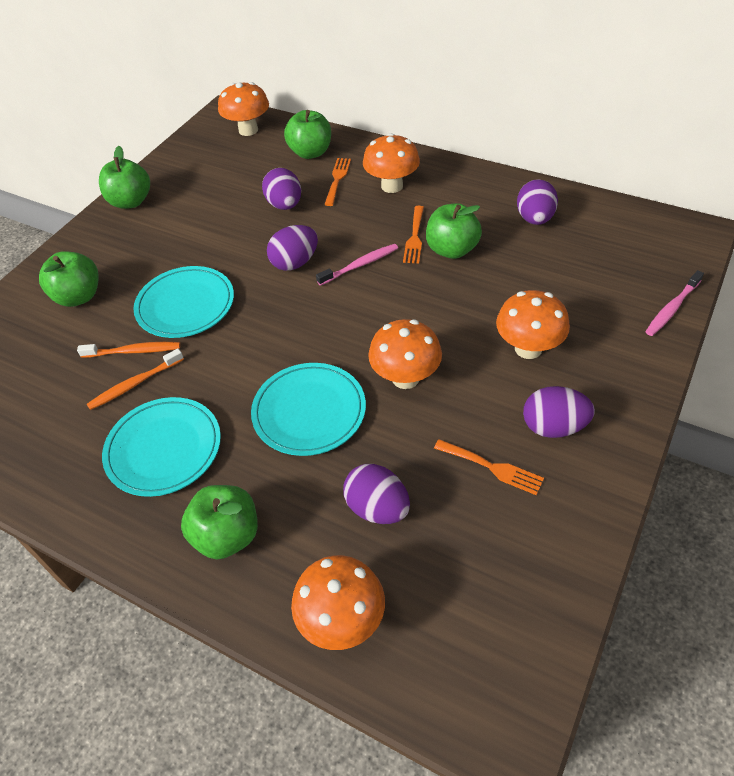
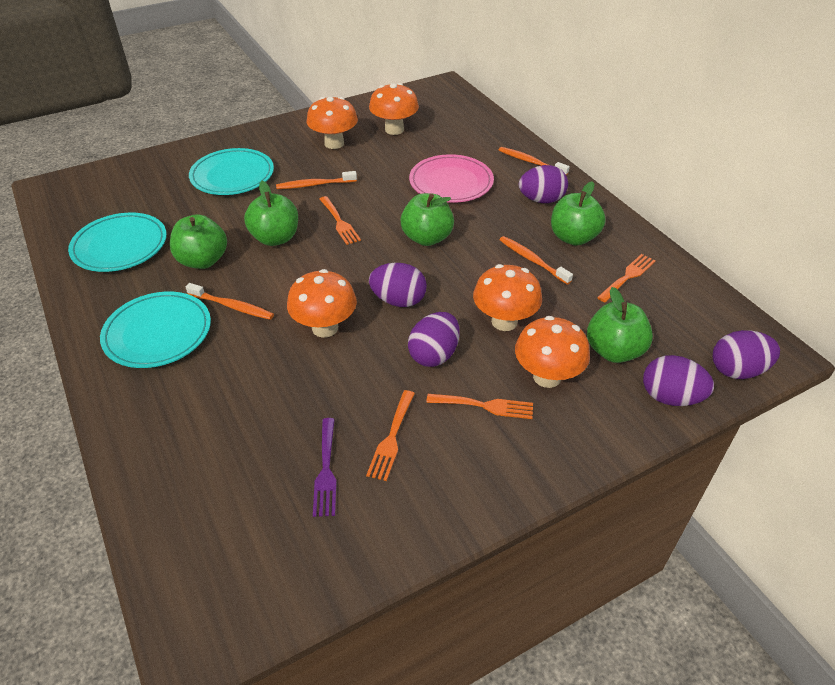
orange fork: [324,158,351,206] [403,206,424,263] [434,439,544,495] = 3 -> [320,196,361,245] [366,390,415,481] [426,394,533,419] [597,254,655,302] = 4
orange toothbrush: [77,342,180,358] [87,348,184,410] = 2 -> [186,283,274,320] [276,171,357,189] [499,147,570,176] [500,236,573,285] = 4
pink plate: none = 0 -> [409,154,494,203] = 1
pink toothbrush: [316,244,398,286] [645,270,704,336] = 2 -> none = 0
purple fork: none = 0 -> [313,418,337,517] = 1

